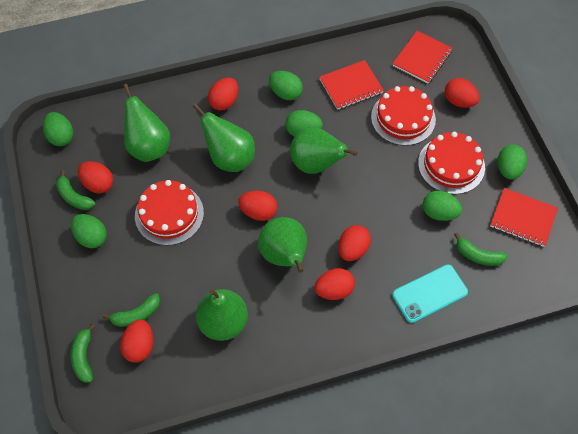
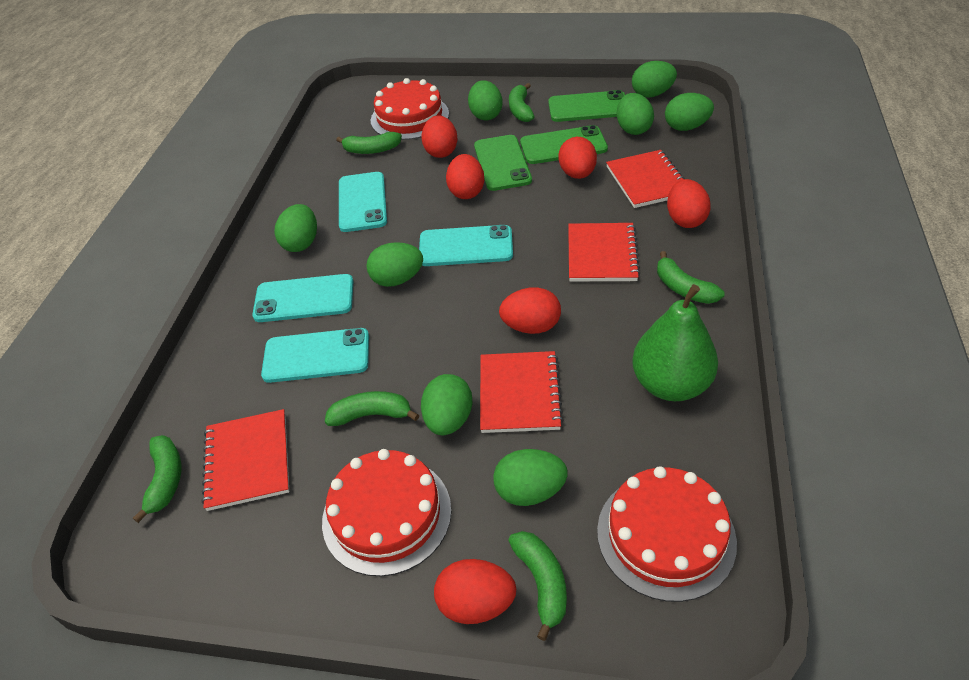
green banana: [56,170,96,210] [70,324,95,383] [103,293,160,327] [454,233,508,266] = 4 -> [133,435,181,523] [325,391,419,426] [336,132,402,154] [508,531,567,641] [509,83,535,122] [657,251,725,304] = 6
green egg: [43,112,73,146] [71,214,107,248] [269,71,303,100] [285,110,323,137] [423,191,462,221] [497,145,527,180] = 6 -> [275,204,317,252] [366,242,423,287] [421,374,473,435] [468,80,503,120] [493,449,568,506] [617,93,654,135] [632,61,677,98] [665,93,714,131] = 8
green pear: [123,84,170,162] [193,104,255,172] [196,289,248,341] [258,217,307,273] [290,127,358,174] = 5 -> [632,284,718,401] = 1
green phone: none = 0 -> [474,135,532,191] [520,125,608,164] [548,90,625,122] = 3
red egg: [78,161,113,193] [120,320,153,363] [208,77,238,111] [238,191,277,221] [314,268,355,300] [338,225,371,261] [445,78,479,108] = 7 -> [421,115,458,158] [434,559,516,624] [446,154,484,199] [499,287,561,334] [558,137,597,179] [667,179,711,228] = 6
red notebook: [320,60,384,110] [393,31,453,83] [490,188,558,247] = 3 -> [202,409,289,511] [480,351,564,433] [568,223,640,282] [606,150,685,208] = 4
turquoise phone: [392,264,468,323] = 1 -> [252,274,353,322] [261,328,369,383] [339,172,387,232] [419,225,513,266] = 4

